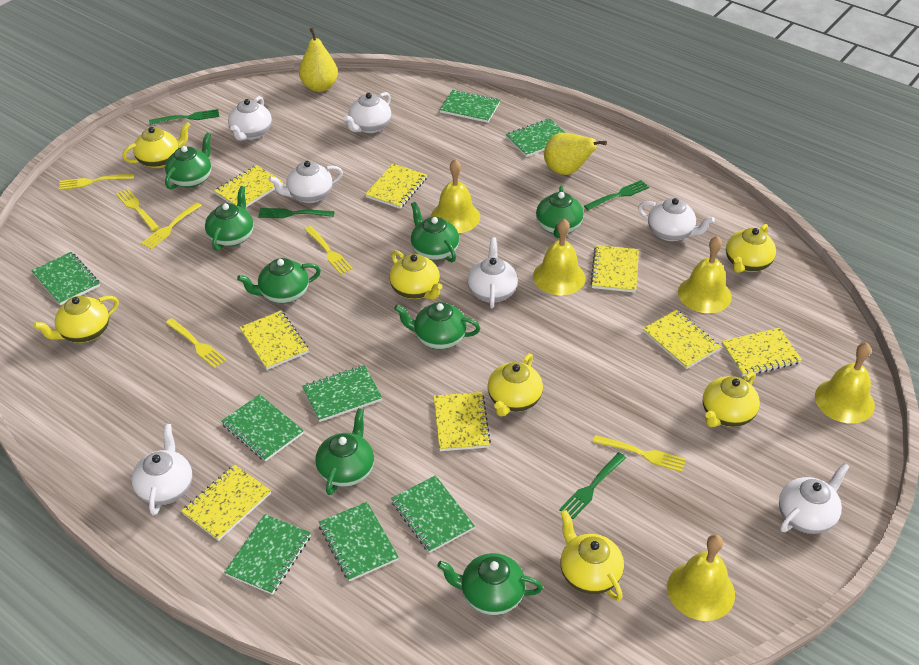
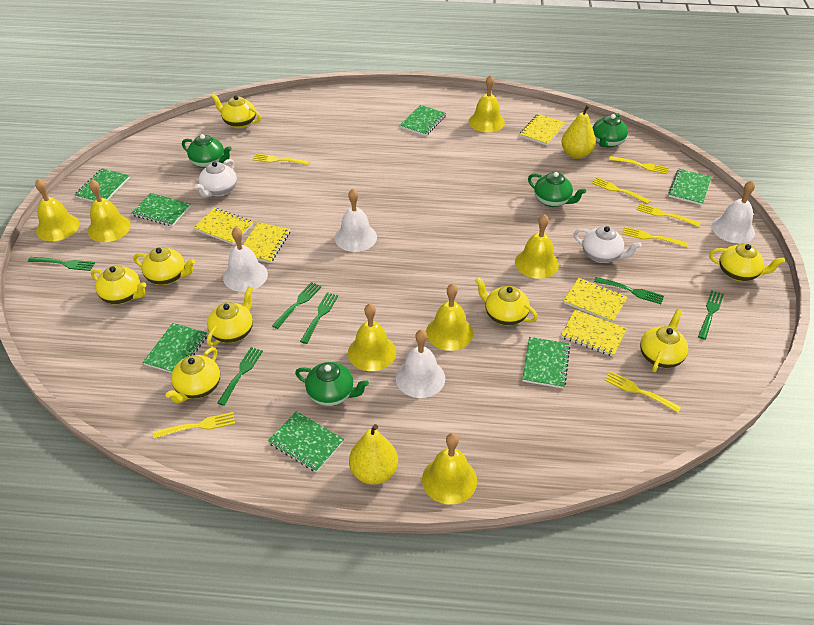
green fork: [149,109,219,125] [258,208,335,218] [559,452,626,519] [584,180,649,210] = 4 -> [28,257,95,271] [217,347,263,406] [272,282,322,329] [300,292,338,344] [594,277,664,304] [698,290,724,340] = 6
green notebook: [31,252,100,305] [221,394,304,462] [224,514,311,595] [302,365,383,422] [319,502,399,581] [391,475,475,553] [440,89,500,123] [506,119,565,157] = 8 -> [75,169,130,202] [131,193,191,227] [143,323,207,373] [268,411,344,473] [400,105,446,136] [522,337,570,388] [668,169,711,205] = 7
green teapot: [165,133,211,189] [205,186,254,251] [237,258,321,303] [315,408,374,495] [394,302,480,349] [411,202,459,262] [437,553,543,615] [536,186,584,238] = 8 -> [182,134,232,168] [295,362,369,406] [528,172,586,207] [593,113,628,148] = 4
white bell: none = 0 -> [223,227,268,292] [335,189,377,252] [396,329,445,398] [712,181,755,243] = 4
white teapot: [131,424,193,516] [228,96,272,141] [268,161,343,203] [344,92,391,133] [467,237,518,309] [638,198,715,241] [779,463,850,534] = 7 -> [195,159,237,197] [574,226,642,263] = 2
yellow bell: [431,159,480,233] [533,219,586,295] [667,534,735,621] [678,236,732,313] [815,342,875,424] = 5 -> [35,179,79,241] [88,179,131,242] [348,304,396,371] [422,433,477,505] [426,284,473,351] [469,75,505,133] [515,214,559,279] = 7
yellow fork: [59,173,134,190] [116,189,159,231] [141,202,202,249] [165,318,227,368] [304,226,353,274] [593,435,686,472] = 6 -> [153,412,235,438] [252,154,310,165] [592,177,651,204] [604,371,681,413] [609,156,669,174] [622,227,689,248] [636,203,701,227] = 7
yellow notebook: [181,465,271,541] [214,165,283,207] [239,311,309,370] [365,164,427,209] [434,392,491,451] [590,245,639,293] [643,310,721,369] [722,328,802,377] = 8 -> [193,208,253,245] [243,222,290,263] [520,114,565,145] [561,310,627,357] [563,278,627,323] = 5
yellow teapot: [33,296,119,343] [122,122,190,168] [389,250,442,300] [488,353,543,417] [560,510,624,601] [703,372,760,427] [726,224,776,273] = 7 -> [91,266,146,304] [133,247,195,285] [166,347,220,403] [207,286,253,346] [211,94,261,128] [475,277,538,325] [640,309,688,372] [709,244,785,281] = 8

